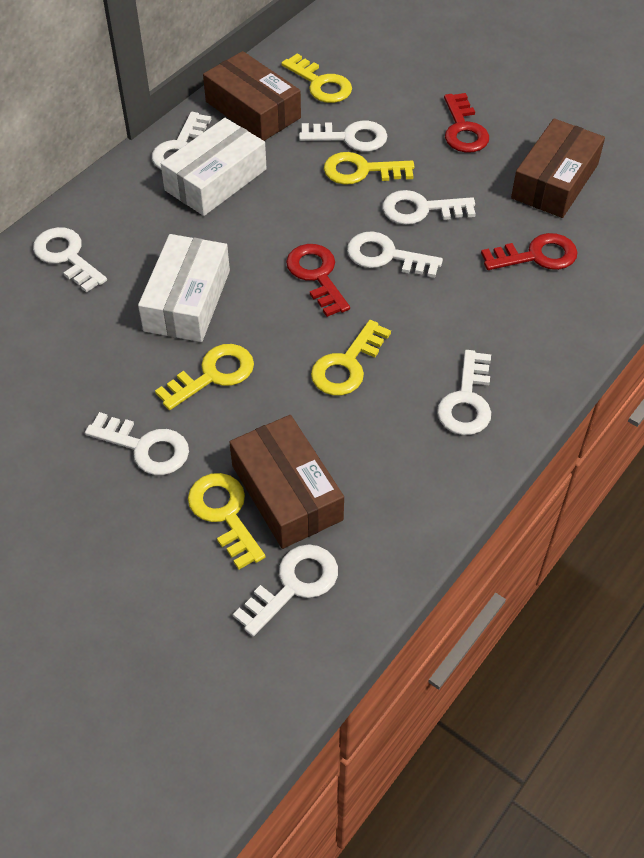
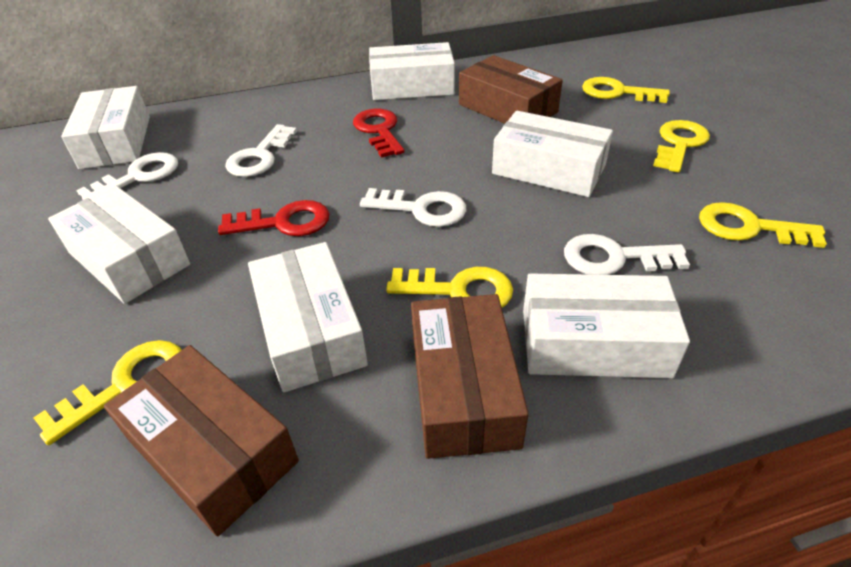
red key: [286,244,350,317] [444,93,489,153] [481,233,578,270] = 3 -> [218,200,330,236] [353,109,404,158] = 2
white box: [138,234,230,342] [161,118,267,216] = 2 -> [48,185,190,304] [61,86,150,169] [248,242,368,392] [369,42,455,100] [492,111,613,197] [523,273,690,378] = 6
white key: [33,227,107,293] [85,412,189,475] [152,112,211,169] [233,544,338,636] [299,121,387,152] [347,231,443,278] [382,190,476,225] [437,350,491,435] = 8 -> [76,152,178,200] [225,124,297,177] [360,188,467,227] [564,234,690,275] = 4

